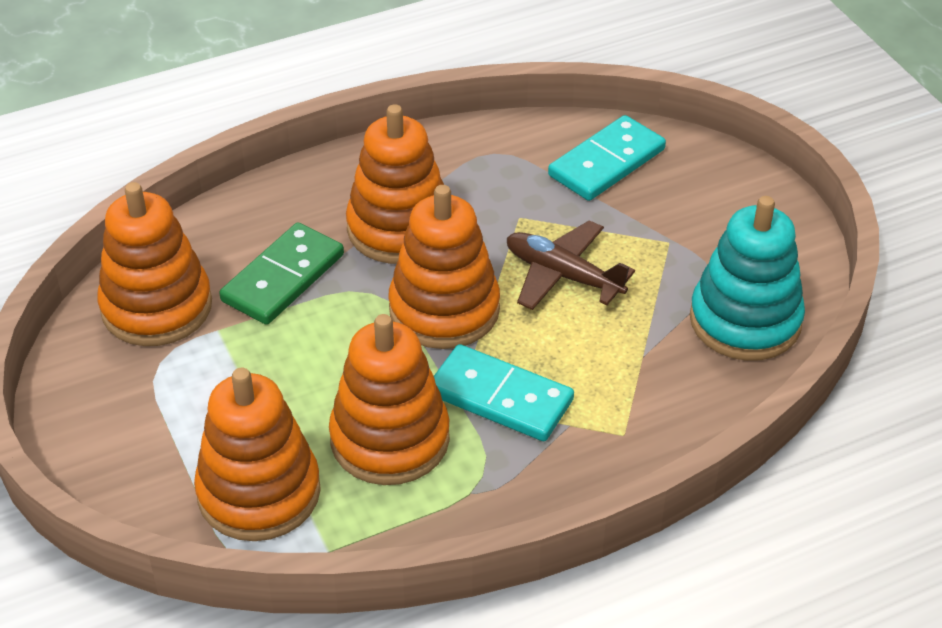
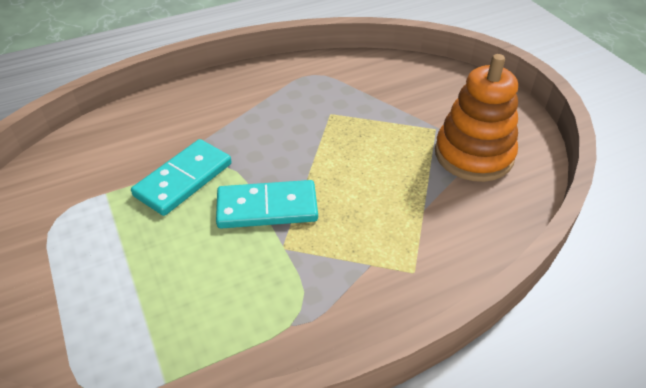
brown plane: [507,220,635,310] = 1 -> none = 0
green domino: [219,222,344,325] = 1 -> none = 0
orange stacking toy: [97,182,212,346] [194,368,321,541] [329,314,450,485] [346,104,444,264] [388,185,500,349] = 5 -> [435,54,518,182] = 1
turquoise stacking toy: [690,196,805,361] = 1 -> none = 0

